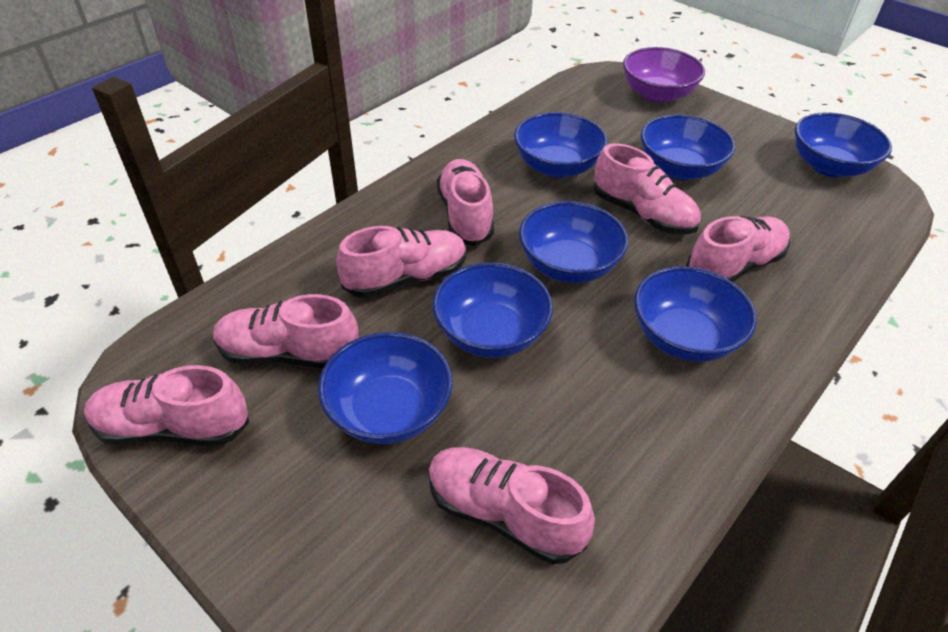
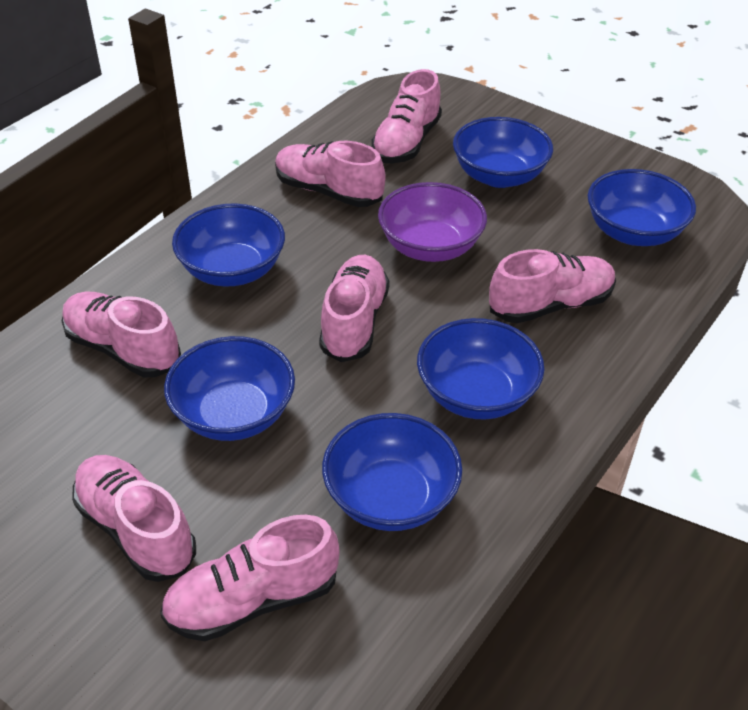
blue bowl: [318,332,452,444] [432,262,553,358] [514,112,607,178] [519,201,628,283] [634,266,757,362] [640,114,735,180] [795,112,892,177] = 7 -> [164,336,295,441] [172,203,285,287] [322,413,463,531] [417,318,545,419] [453,117,553,188] [587,169,696,246] = 6

